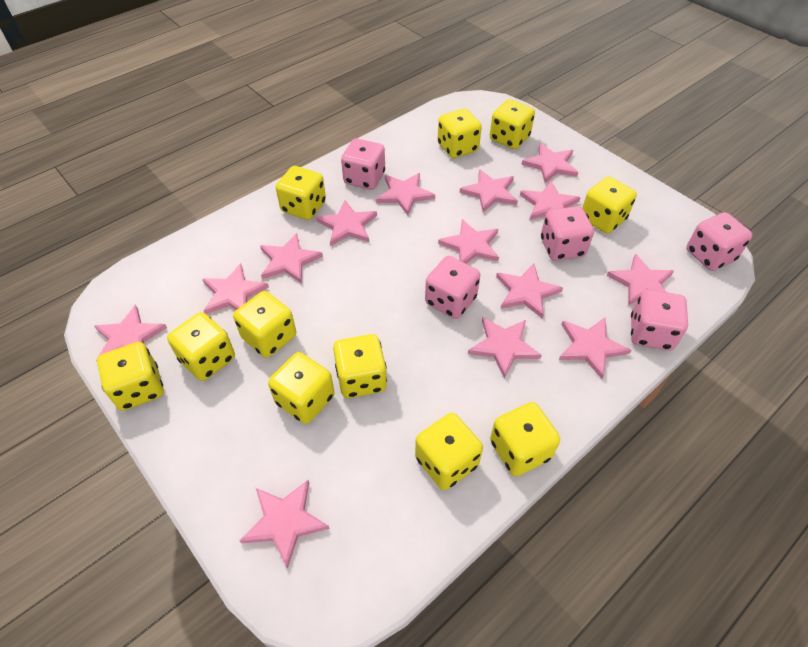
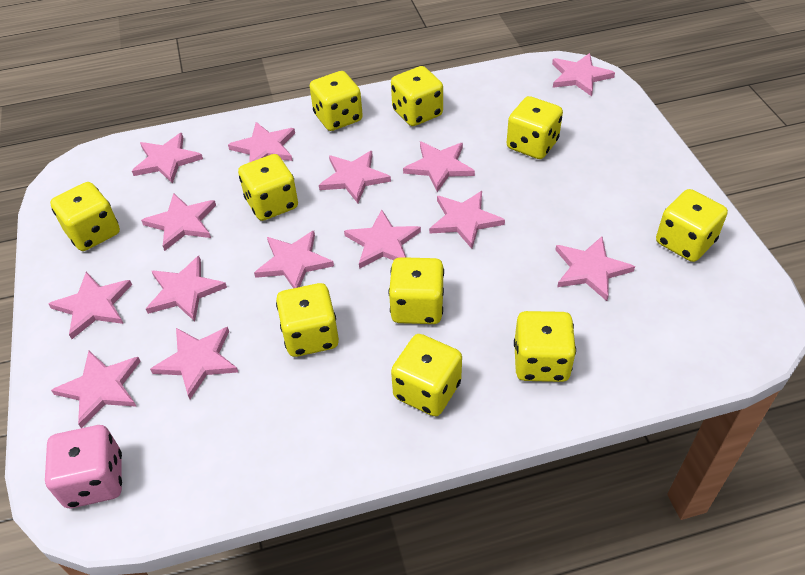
pink dice: [341,138,385,190] [425,256,480,319] [541,206,594,261] [631,290,688,351] [686,212,753,271] = 5 -> [45,425,122,508] = 1
yellow dice: [97,342,164,411] [167,312,235,381] [233,291,296,358] [268,352,335,424] [276,166,326,220] [333,334,387,398] [415,413,483,490] [437,108,482,158] [490,99,535,149] [490,402,560,476] [582,177,637,233] = 11 -> [50,182,120,251] [238,154,298,221] [276,283,339,357] [310,71,363,131] [389,257,444,324] [391,66,443,126] [391,334,462,416] [507,96,563,159] [514,311,576,382] [656,189,728,262] = 10

